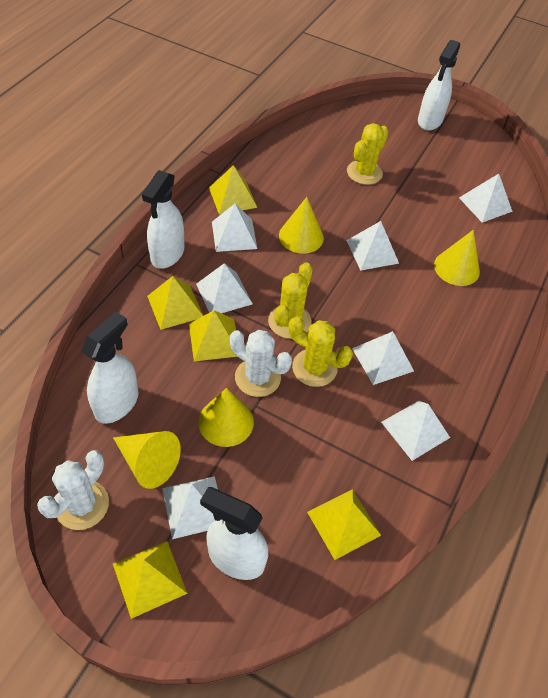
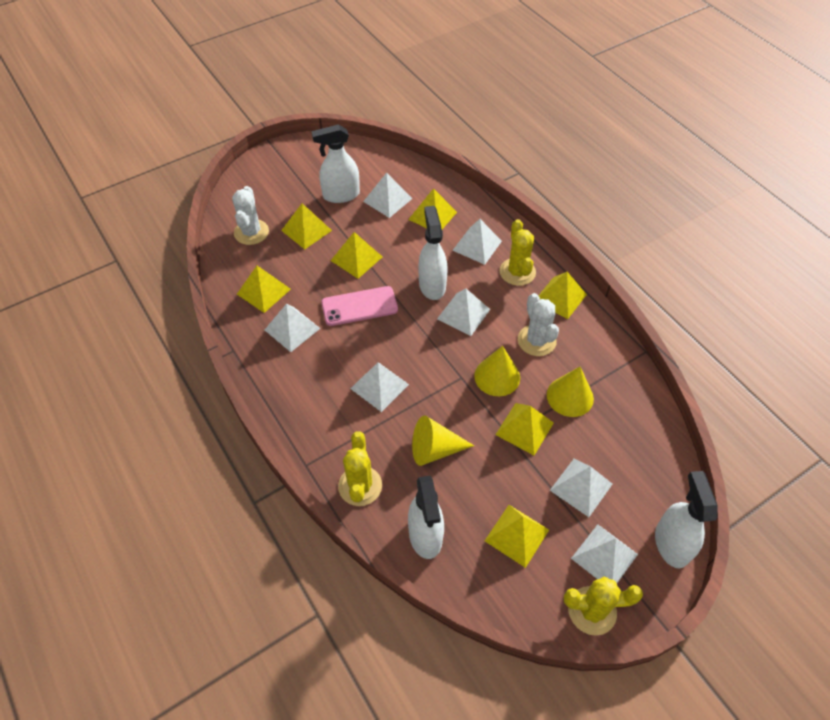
pink phone: none = 0 -> [321,286,398,326] = 1
yellow cone: [113,431,181,489] [198,388,254,447] [279,197,324,254] [434,230,480,286] = 4 -> [412,416,474,466] [474,346,520,396] [547,367,594,417] = 3
yellow pyramid: [113,541,188,619] [147,276,203,330] [189,310,237,361] [209,165,257,214] [307,489,381,560] = 5 -> [237,266,291,313] [281,203,332,250] [331,232,382,279] [408,188,457,229] [485,505,549,568] [495,403,554,455] [538,272,587,319] = 7

